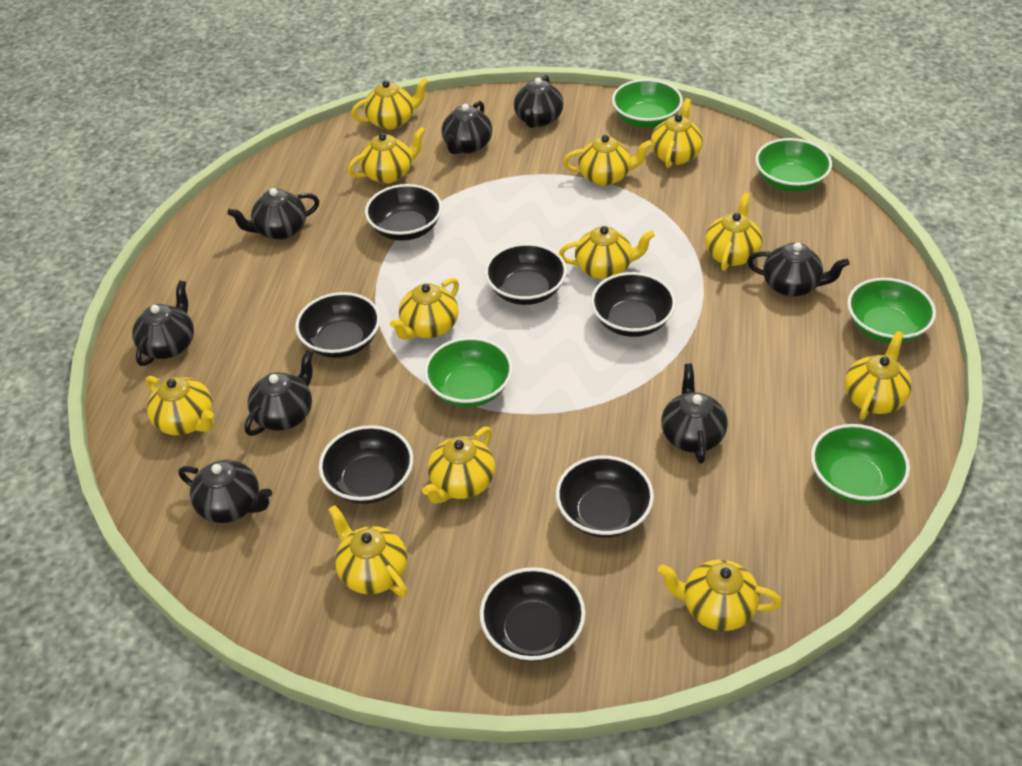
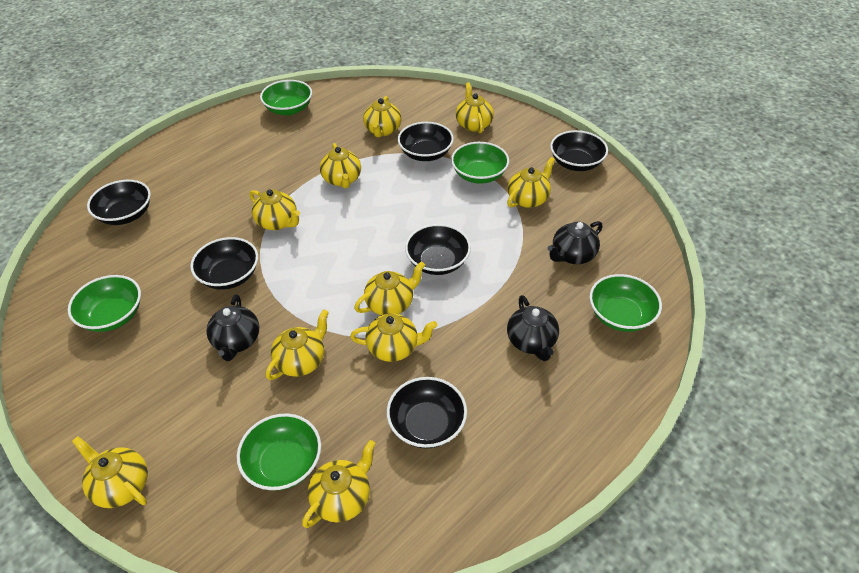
black bowl: [295,292,380,358] [319,425,413,504] [365,184,442,241] [480,567,586,662] [485,243,567,305] [556,456,654,538] [591,272,676,337] = 7 -> [87,180,151,225] [190,237,258,290] [387,377,467,448] [398,122,454,161] [405,224,471,275] [550,130,608,171] = 6
black teapot: [132,280,194,366] [179,460,272,523] [228,188,319,240] [245,349,314,436] [442,101,492,154] [514,75,564,128] [661,364,728,464] [747,243,850,297] = 8 -> [206,294,259,361] [507,295,559,361] [548,221,602,264] = 3
yellow teapot: [145,376,214,435] [328,505,407,597] [348,127,426,184] [351,78,429,130] [390,278,459,340] [422,427,495,504] [559,226,655,279] [563,135,652,186] [650,98,703,168] [658,560,782,631] [705,193,763,271] [845,331,912,420] = 12 -> [72,436,148,508] [249,190,300,230] [266,310,329,380] [302,440,376,528] [320,143,361,188] [350,313,437,362] [354,261,425,315] [363,96,401,137] [456,82,494,133] [507,157,555,208] = 10

